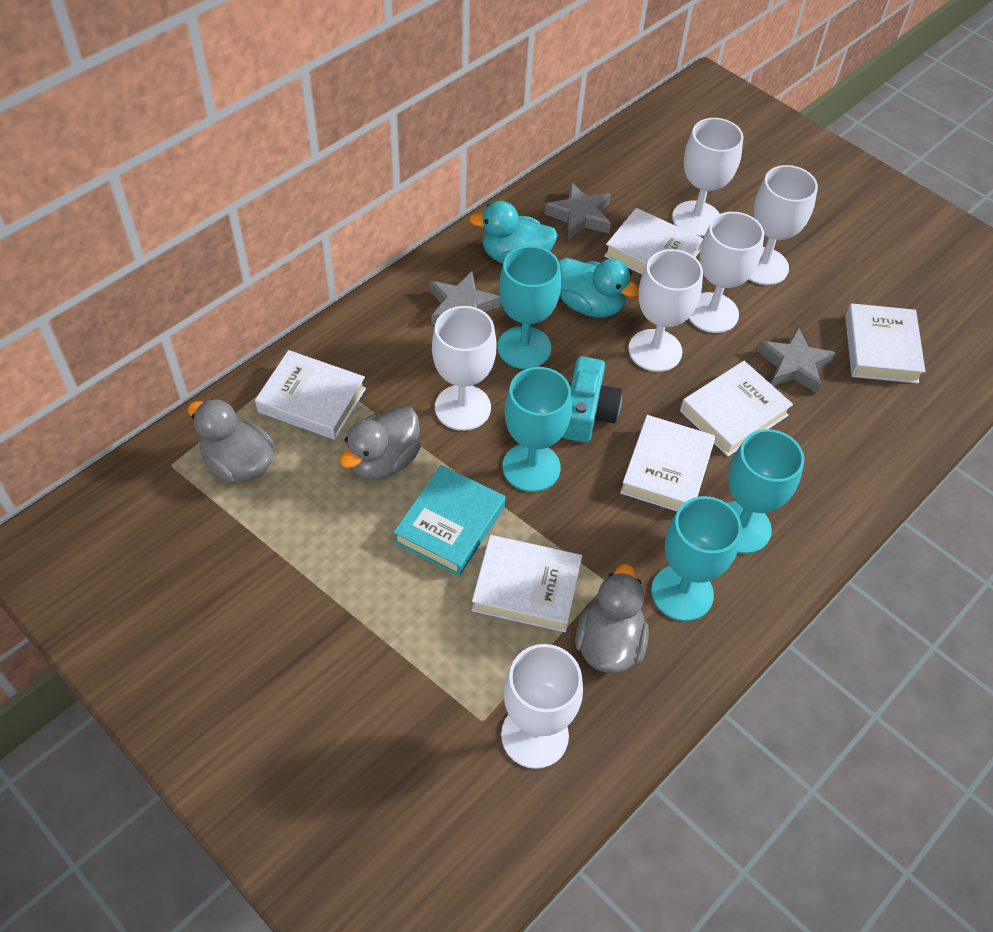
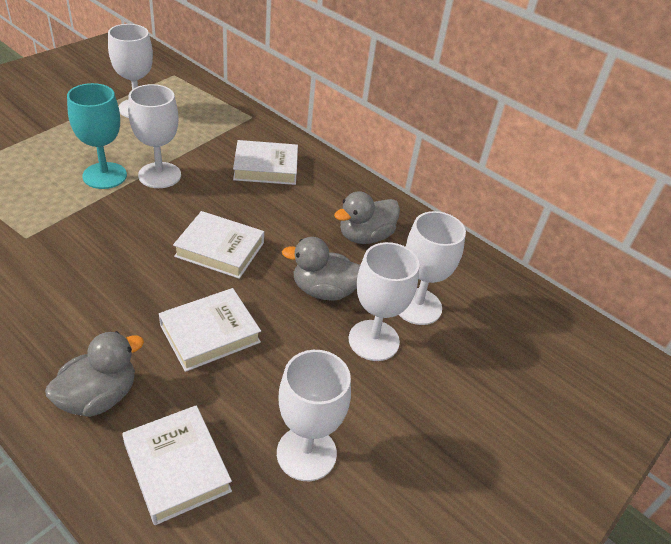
grey star: [430,271,501,325] [544,182,611,240] [757,327,836,394] = 3 -> none = 0
turquoise book: [393,465,505,576] = 1 -> none = 0
turquoise camera: [563,356,622,443] = 1 -> none = 0
turquoise duck: [469,201,558,264] [559,258,639,317] = 2 -> none = 0
turquoise goblet: [498,246,561,369] [503,367,572,492] [651,496,742,621] [727,429,804,554] = 4 -> [67,83,127,189] = 1
white book: [255,350,366,440] [471,535,582,632] [604,208,703,274] [620,415,716,511] [680,361,793,456] [845,303,926,384] = 6 -> [122,405,232,525] [159,288,261,372] [173,211,264,279] [233,140,298,185] = 4
white goblet: [432,306,496,431] [501,644,583,769] [628,249,703,372] [672,118,744,237] [689,212,764,333] [748,165,818,285] = 6 -> [108,24,153,118] [128,84,181,188] [277,350,351,481] [348,242,419,361] [399,211,466,325] = 5

